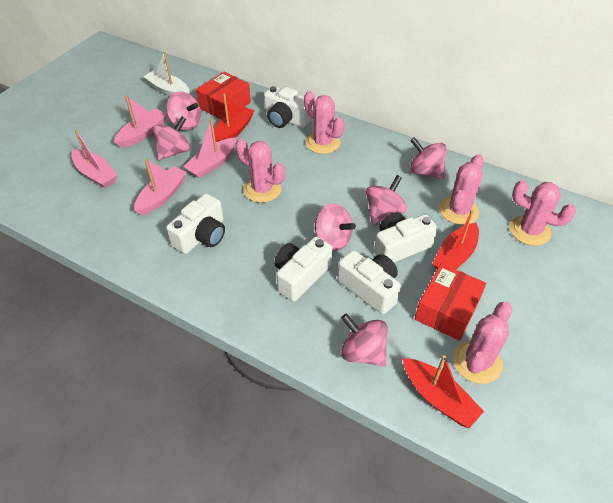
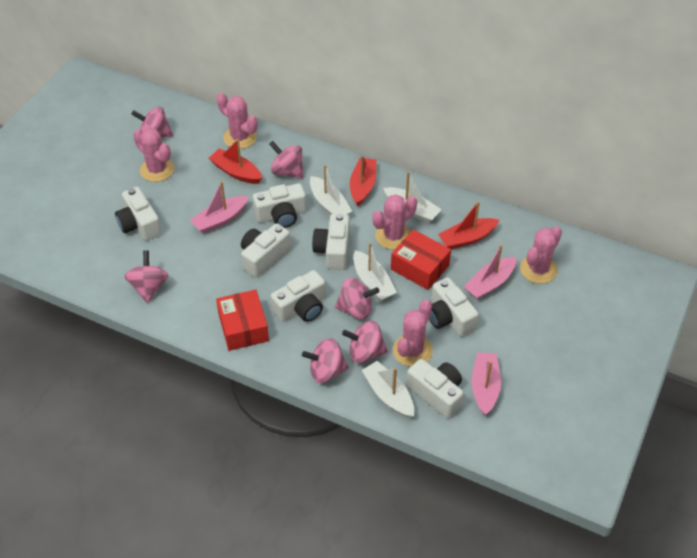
pink boat: [71,129,118,188] [114,95,167,148] [134,159,187,215] [183,119,236,178] = 4 -> [190,181,249,233] [464,245,516,299] [472,352,501,415] = 3
white boat: [143,52,190,96] = 1 -> [310,165,352,215] [353,243,397,301] [362,361,414,418] [384,172,442,223] = 4
white camera: [166,193,225,254] [264,86,312,128] [274,237,333,302] [337,250,401,314] [374,212,438,262] = 5 -> [115,187,162,241] [241,223,291,277] [253,183,306,228] [271,270,326,322] [312,214,350,270] [406,359,464,419] [429,277,479,337] = 7

